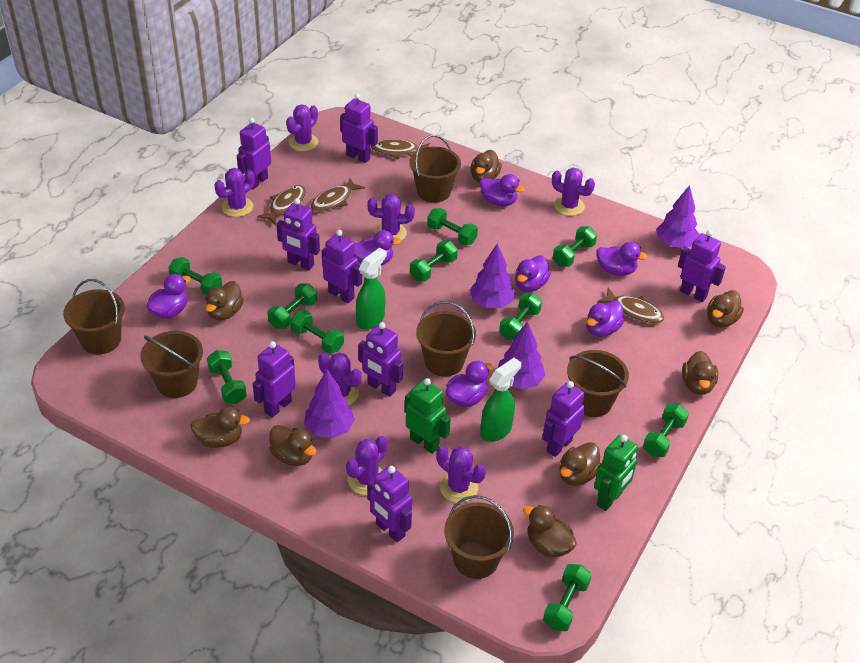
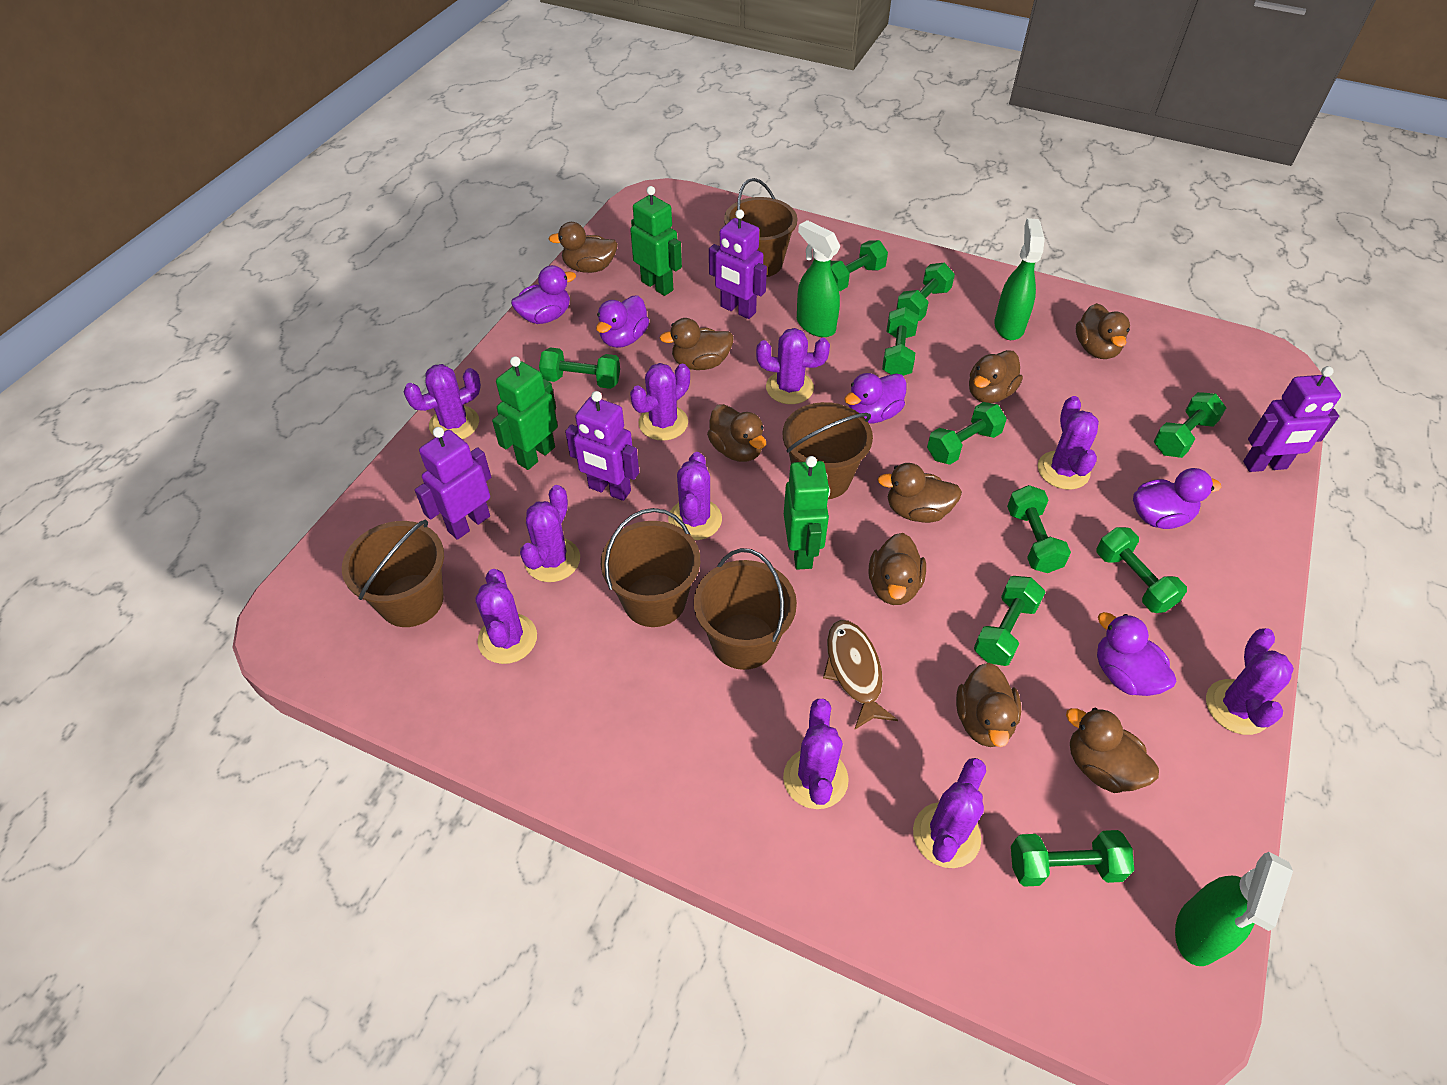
brown bucket: [63,279,125,354] [140,331,203,398] [410,135,461,203] [416,301,476,377] [444,495,514,579] [567,350,629,417] = 6 -> [342,519,444,627] [601,508,700,627] [694,548,797,670] [724,178,797,277] [783,402,873,499] = 5
brown duck: [190,407,250,448] [205,281,244,321] [269,425,317,466] [470,150,502,183] [523,505,577,558] [560,442,601,486] [682,351,718,395] [707,290,744,327] = 8 -> [548,222,618,273] [659,318,734,370] [707,404,766,462] [869,533,926,605] [878,463,962,523] [956,663,1021,747] [969,350,1023,403] [1066,708,1159,793] [1076,303,1130,359] = 9
brown fish: [257,185,306,225] [311,178,365,212] [371,139,430,159] [597,288,665,324] = 4 -> [823,620,898,730] = 1
green robot: [405,378,451,454] [594,435,638,511] = 2 -> [492,356,558,470] [630,186,682,296] [784,456,830,570] = 3
green spray bottle: [356,247,387,330] [481,358,521,442] = 2 -> [797,220,840,337] [994,218,1045,340] [1175,852,1293,966] = 3
purple cactus: [215,168,255,217] [286,104,318,151] [318,353,362,405] [346,436,388,495] [367,194,415,241] [436,446,486,503] [552,168,595,216] = 7 -> [404,364,481,439] [475,569,537,664] [520,485,580,582] [630,363,690,441] [668,452,722,540] [756,328,830,404] [783,699,849,809] [913,758,986,868] [1038,396,1099,490] [1206,628,1294,735] = 10
purple duck: [146,274,191,319] [354,230,401,265] [446,361,493,407] [480,174,525,206] [515,255,551,292] [586,300,624,337] [597,242,648,276] = 7 -> [511,265,576,324] [596,295,649,348] [844,373,907,423] [1097,612,1176,696] [1133,468,1222,529] = 5
purple robot: [237,118,271,189] [253,341,296,418] [276,198,320,270] [322,230,362,303] [340,93,378,163] [358,322,403,397] [367,465,412,542] [542,381,585,457] [678,230,726,302] = 9 -> [415,427,491,540] [565,391,639,501] [709,209,767,319] [1243,366,1341,472] = 4
purple tree: [304,369,355,438] [470,243,515,308] [498,321,545,389] [656,185,699,248] = 4 -> none = 0

